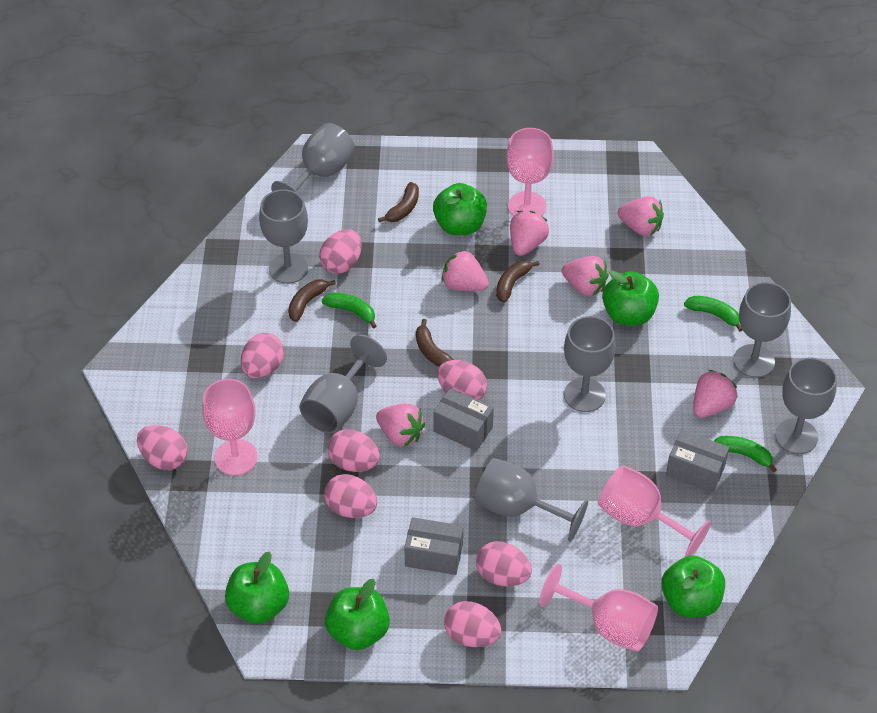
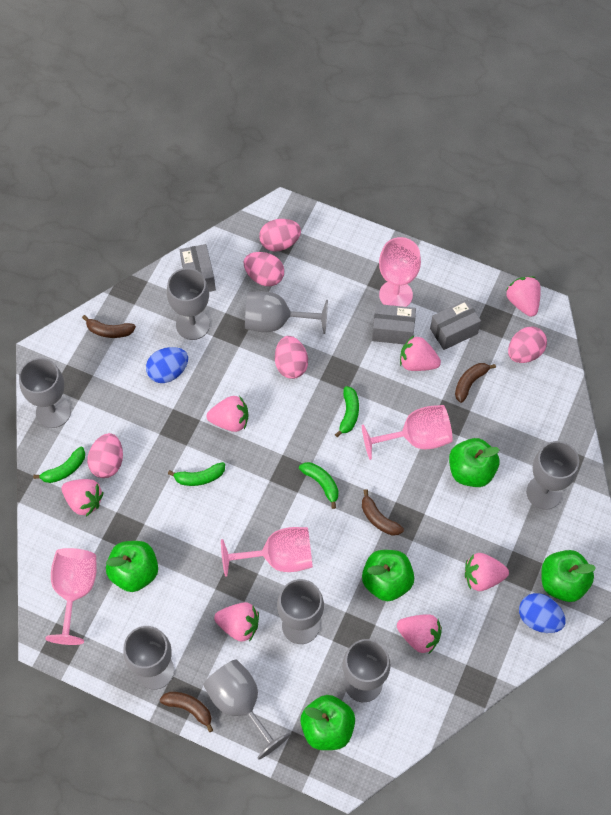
blue egg: none = 0 -> [146,347,188,383] [519,593,566,633] = 2
green banana: [322,293,376,328] [684,296,742,332] [714,436,777,472] = 3 -> [33,447,85,483] [168,462,225,486] [299,462,339,509] [335,386,359,437] = 4
grey goblet: [259,189,308,284] [271,123,355,196] [299,335,387,433] [475,458,588,542] [564,316,616,412] [733,282,791,378] [775,357,837,454] = 7 -> [19,358,71,428] [123,626,174,690] [167,268,210,340] [203,659,290,760] [245,291,328,334] [277,579,324,644] [342,639,390,702] [526,441,579,510] = 8
pink egg: [137,425,188,470] [241,333,284,378] [319,229,362,274] [324,474,377,518] [327,429,380,472] [437,360,487,400] [444,601,501,647] [476,541,532,586] = 8 -> [87,433,123,478] [244,252,284,286] [259,219,301,252] [275,336,308,379] [508,326,547,363] = 5
pink strawberry: [376,404,425,447] [442,250,489,291] [510,211,549,256] [562,256,609,296] [618,196,664,236] [693,370,737,418] = 6 -> [61,479,104,516] [207,396,249,432] [214,602,259,642] [397,614,442,654] [400,336,441,371] [465,553,509,591] [506,276,541,317] = 7

